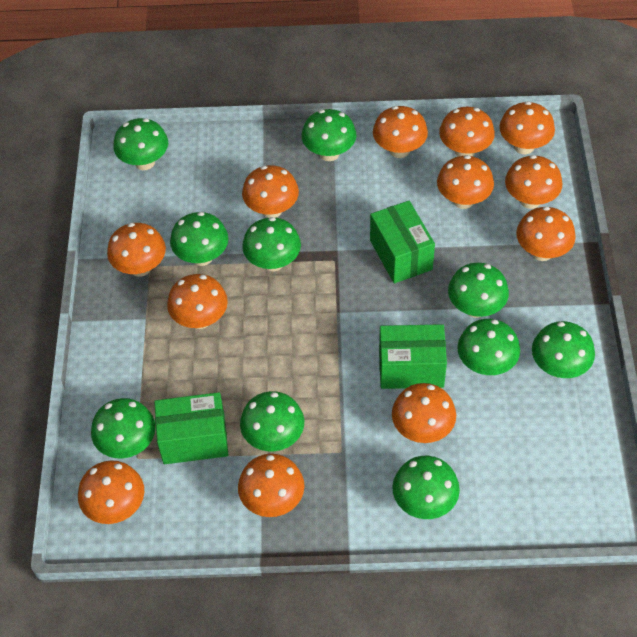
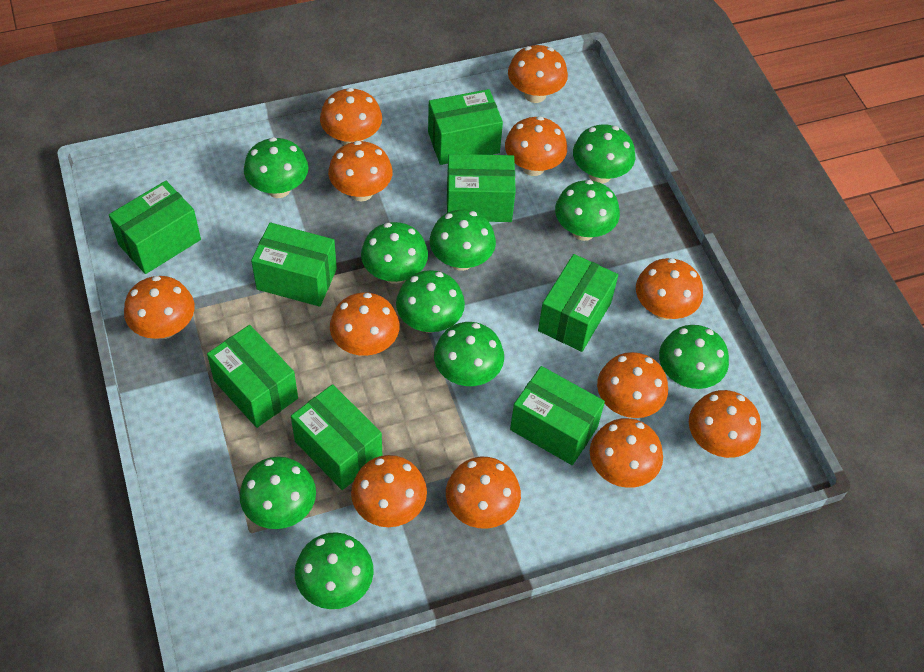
green box: [154,392,228,464] [370,201,435,283] [379,324,447,389] = 3 -> [109,181,201,274] [207,325,298,428] [251,222,337,307] [291,384,382,490] [428,89,503,165] [447,154,516,222] [510,366,605,465] [538,254,618,352] = 8

